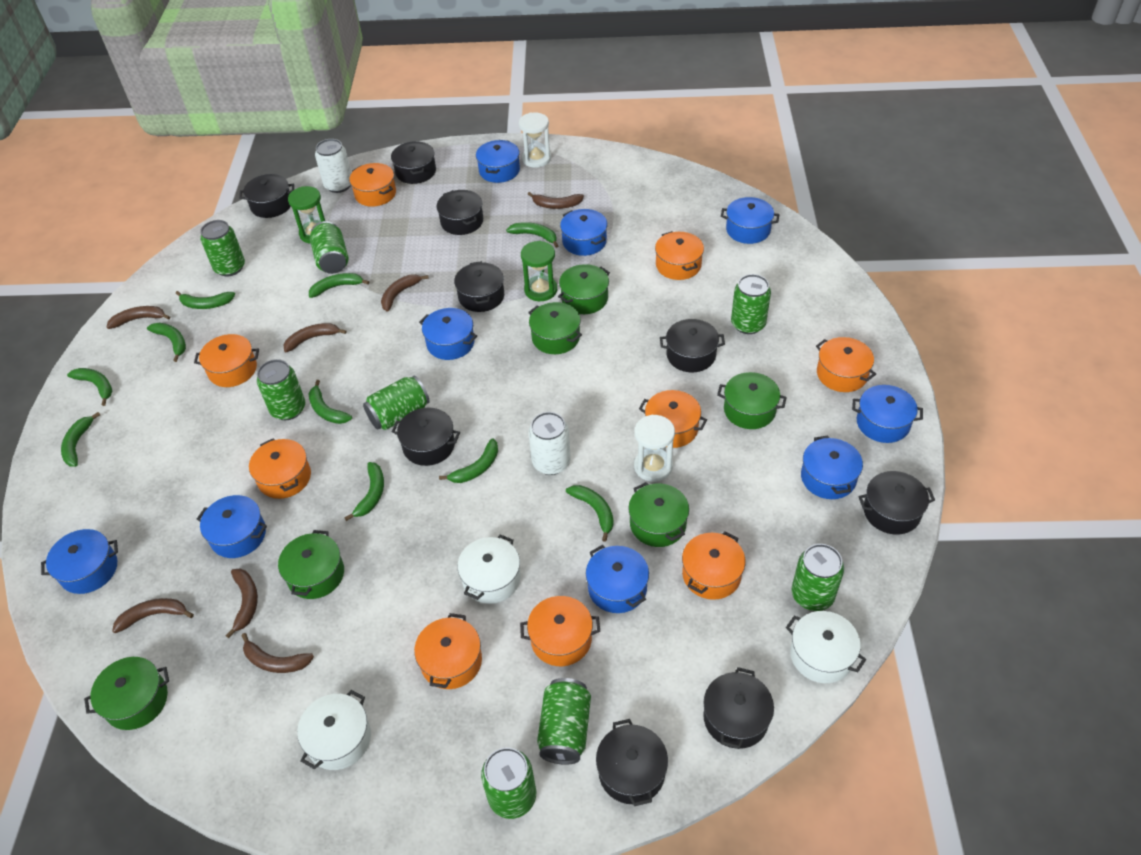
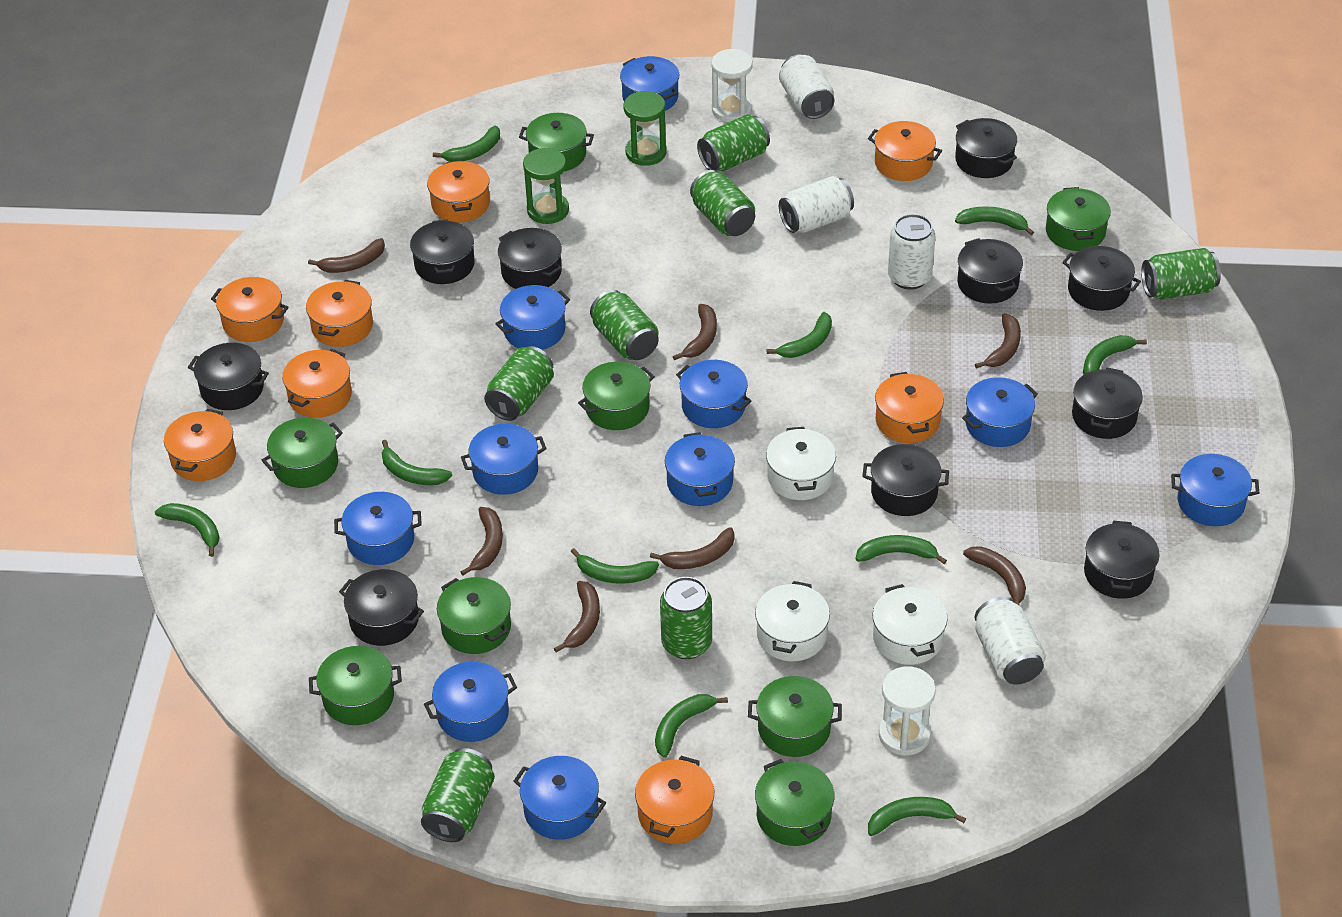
black pot: [239,174,294,218] [391,141,436,184] [391,408,460,466] [436,190,483,235] [454,261,504,312] [596,719,668,806] [660,319,725,372] [703,667,774,749] [859,471,935,535] = 9 -> [188,343,269,410] [339,569,424,646] [410,219,475,284] [498,228,562,289] [862,444,949,516] [955,118,1017,178] [958,238,1023,304] [1062,246,1141,311] [1072,368,1143,439] [1084,521,1159,599] = 10
blue pot: [41,529,118,594] [197,495,267,558] [419,308,477,360] [476,140,520,183] [560,209,608,256] [586,545,649,613] [721,197,779,244] [801,435,863,499] [852,385,923,443] = 9 -> [334,492,422,565] [424,662,517,742] [461,424,547,495] [495,285,570,350] [514,756,606,840] [620,56,679,111] [665,432,735,506] [676,360,751,428] [962,377,1038,447] [1171,454,1259,526] = 10
green can: [200,220,245,276] [257,359,305,420] [310,221,349,274] [363,376,430,430] [481,747,536,819] [537,678,591,765] [731,274,771,334] [792,544,844,611] = 8 -> [421,748,495,842] [484,346,554,421] [590,290,659,360] [660,577,712,659] [690,170,755,236] [697,114,770,171] [1141,248,1221,300] = 7
green pot: [84,657,169,730] [278,530,344,599] [528,302,582,354] [558,264,610,314] [628,482,689,547] [717,372,787,429] = 6 -> [262,417,343,488] [309,646,402,725] [437,577,511,654] [519,113,594,171] [578,362,655,430] [748,676,842,757] [755,759,834,846] [1046,187,1111,251] = 8
orange pot: [194,334,259,387] [249,439,311,499] [349,163,396,207] [414,613,482,689] [520,596,600,666] [639,390,707,448] [655,231,704,280] [682,531,746,600] [816,337,876,392] = 9 -> [164,409,236,481] [211,277,289,342] [282,349,352,418] [306,280,373,347] [427,160,490,223] [635,756,714,844] [868,121,942,181] [875,372,944,443] = 8
white can: [315,139,351,193] [529,412,571,475] = 2 -> [779,54,834,119] [779,176,854,233] [888,214,935,290] [975,597,1046,685] = 4

